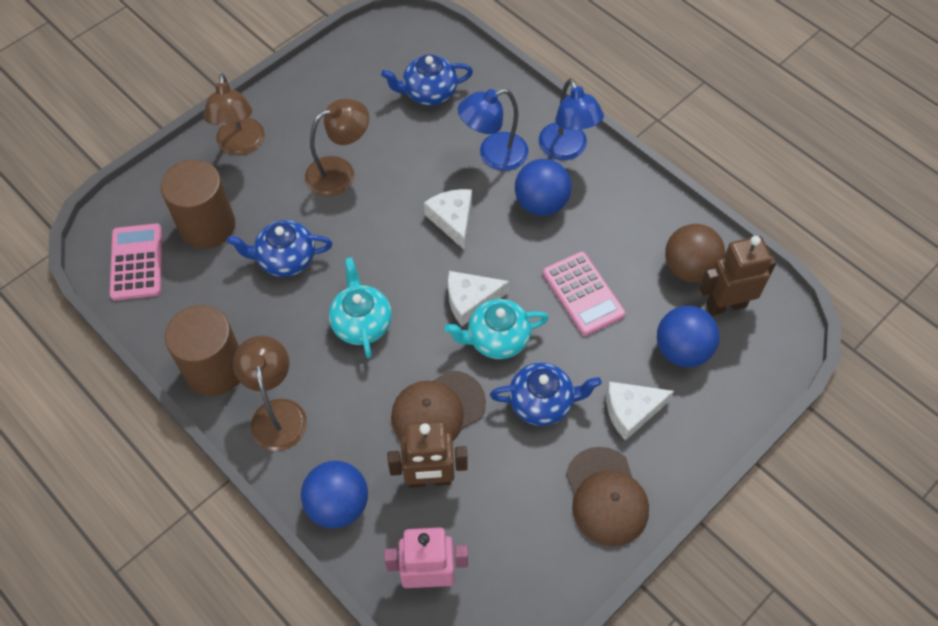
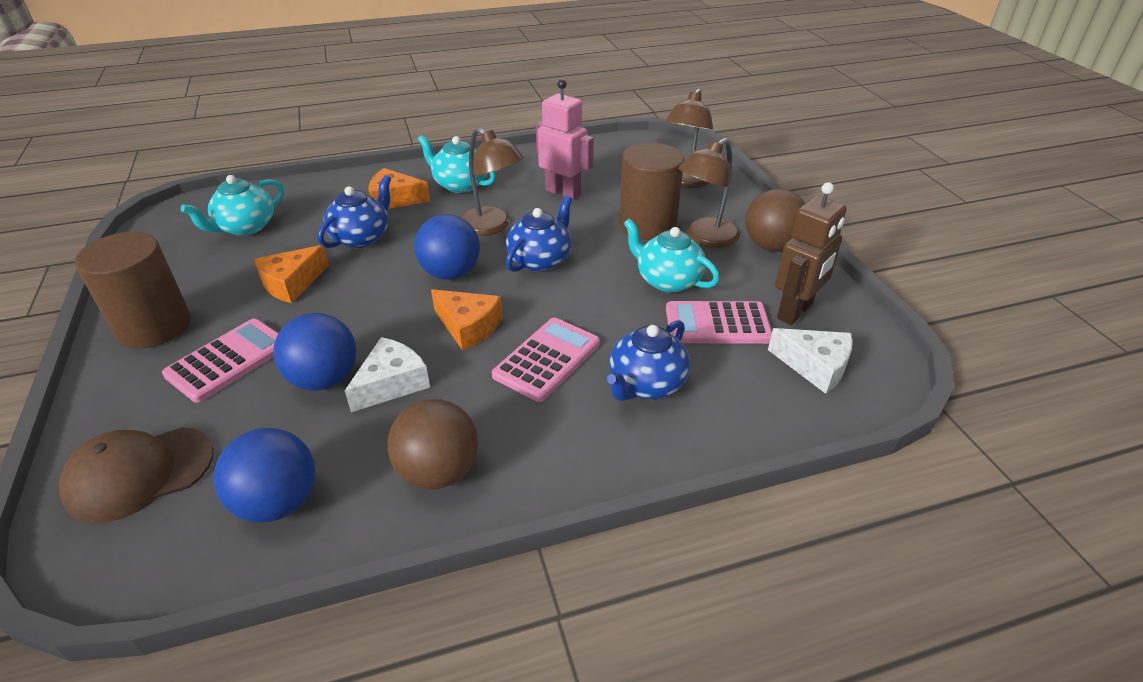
blue lamp: [458,89,529,171] [539,78,604,160] = 2 -> none = 0
brown ball: [665,224,725,283] = 1 -> [387,399,478,489] [745,189,805,251] = 2
brown cap: [391,370,486,442] [566,447,649,546] = 2 -> [59,427,214,523] = 1
brown robot: [387,421,468,488] [699,236,777,316] = 2 -> [775,182,847,325] = 1
orange cheese: none = 0 -> [254,245,329,303] [368,168,430,209] [431,289,503,351] = 3
pink calculator: [110,223,162,300] [543,251,626,336] = 2 -> [162,319,278,403] [492,318,600,402] [666,301,772,344] = 3
turquoise teapot: [329,257,392,358] [445,299,548,359] = 2 -> [181,175,284,236] [418,135,496,193] [624,218,720,293] = 3
white cheese: [424,189,472,250] [448,271,509,326] [606,381,674,441] = 3 -> [345,337,430,412] [768,328,853,394] = 2

